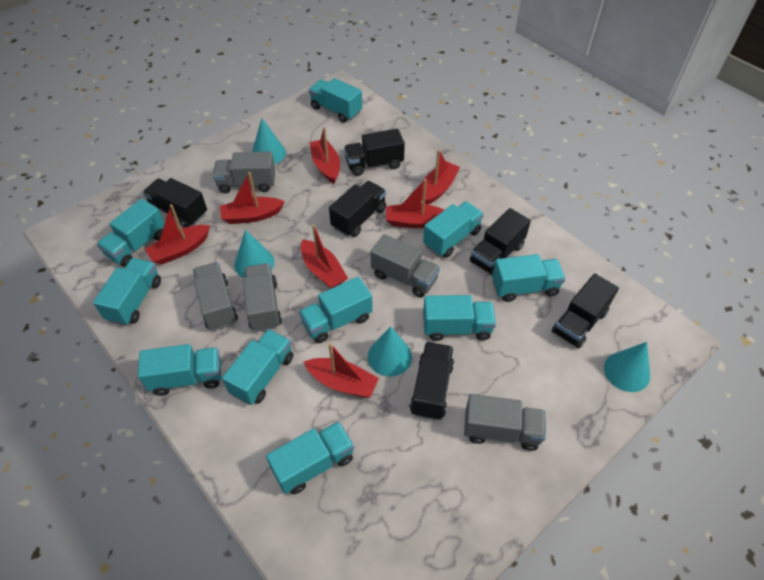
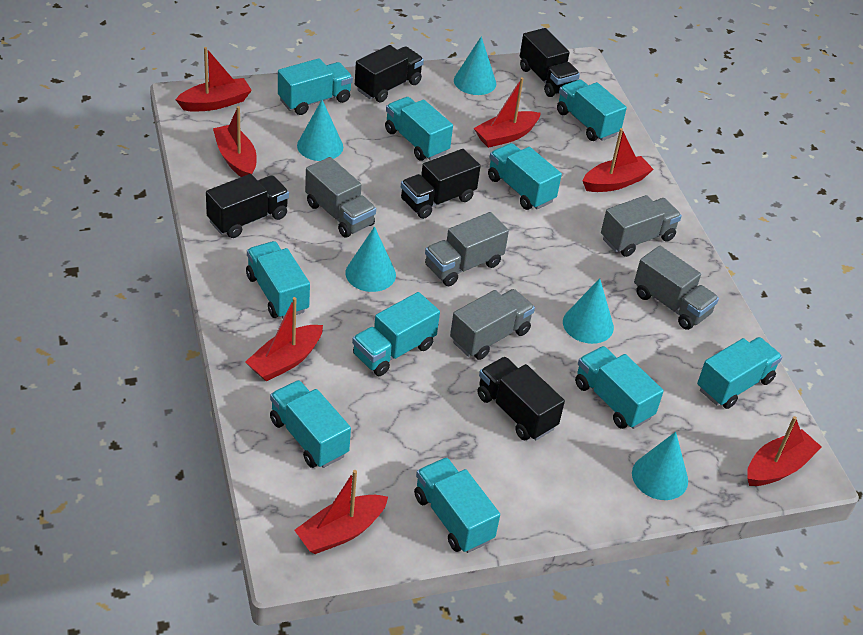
black truck: [143,178,207,228] [329,181,386,237] [344,129,405,176] [410,342,454,420] [470,208,531,275] [552,273,619,348] = 6 -> [206,174,289,238] [355,45,424,103] [401,149,481,219] [477,357,565,440] [520,28,580,97] = 5
turquoise cone: [234,230,275,278] [252,118,286,164] [368,326,412,377] [604,342,650,392] = 4 -> [297,100,343,161] [345,226,396,292] [454,36,496,95] [563,278,614,344] [632,432,688,500] = 5

